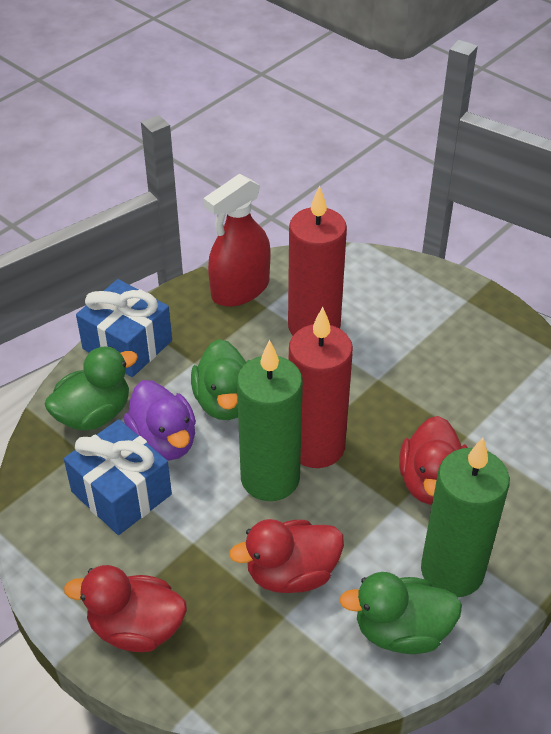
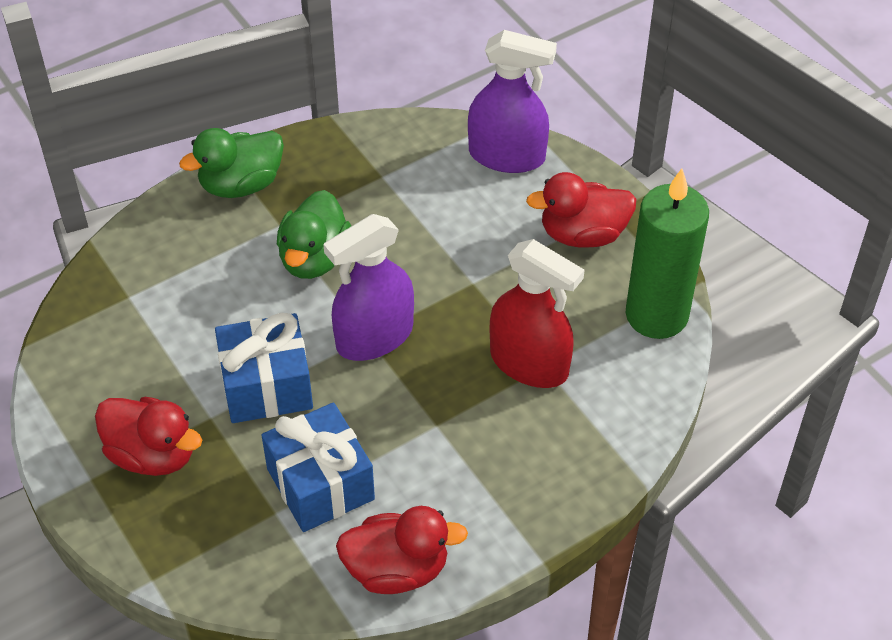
green candle: [237,340,303,501] [421,437,510,597] = 2 -> [626,169,709,339] = 1
green duck: [44,346,138,431] [191,339,250,420] [339,572,462,654] = 3 -> [179,128,284,198] [277,190,351,279] = 2
purple duck: [124,380,196,461] = 1 -> none = 0
purple spray bottle: none = 0 -> [323,214,414,361] [468,30,557,173] = 2
red candle: [288,186,347,335] [289,307,353,468] = 2 -> none = 0

